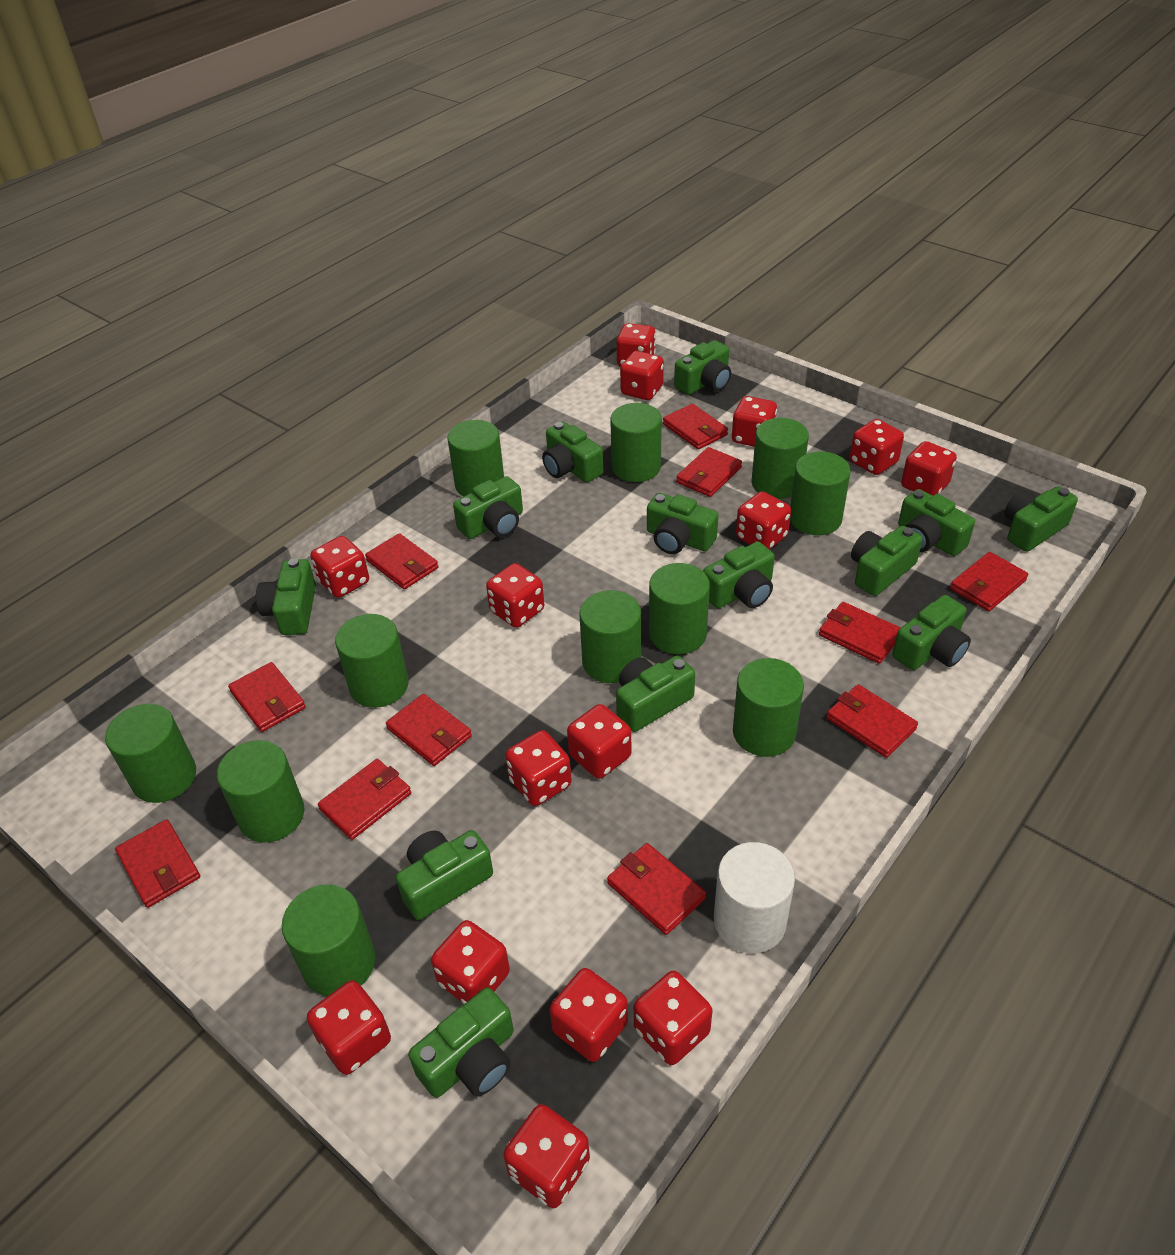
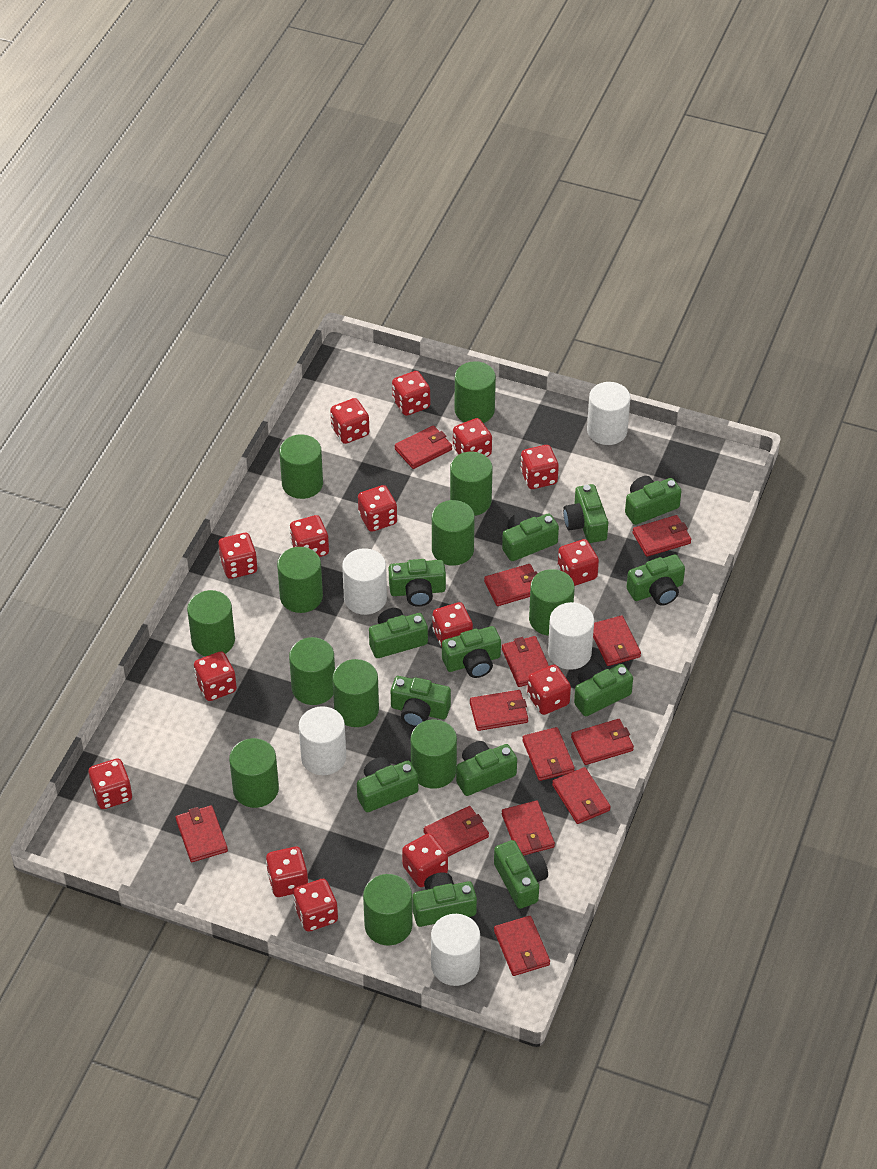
green cylinder: [105,704,196,803] [217,740,304,842] [282,884,376,996] [335,614,409,708] [448,420,504,497] [579,590,641,683] [610,403,662,482] [649,563,710,654] [733,658,804,757] [751,418,809,499] [790,451,851,535] = 11 -> [187,590,235,656] [229,738,279,808] [277,547,323,613] [279,434,323,499] [289,637,335,705] [332,659,379,727] [363,874,412,945] [411,719,457,789] [432,500,475,566] [450,452,492,516] [455,361,496,423] [529,569,575,636] = 12
red wallet: [115,819,200,908] [228,662,306,732] [318,759,411,840] [365,533,439,589] [386,694,472,766] [607,843,706,935] [663,404,728,449] [676,447,742,497] [819,602,901,664] [827,684,918,758] [950,552,1028,611] = 11 -> [176,806,228,862] [395,425,452,469] [423,806,489,857] [470,690,528,731] [484,564,538,606] [494,916,550,976] [502,636,549,687] [502,801,555,856] [522,727,575,781] [552,767,611,824] [571,719,634,765] [593,615,641,666] [633,515,691,557] = 13
white cylinder: [714,842,795,953] = 1 -> [299,706,346,775] [342,548,387,615] [431,914,480,986] [548,602,594,670] [587,382,631,445] = 5

